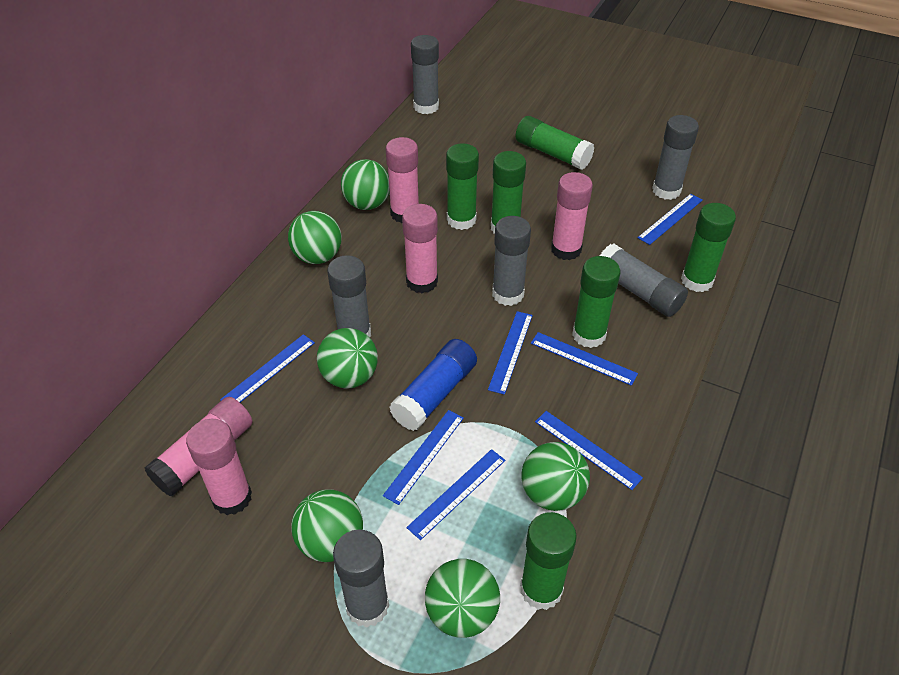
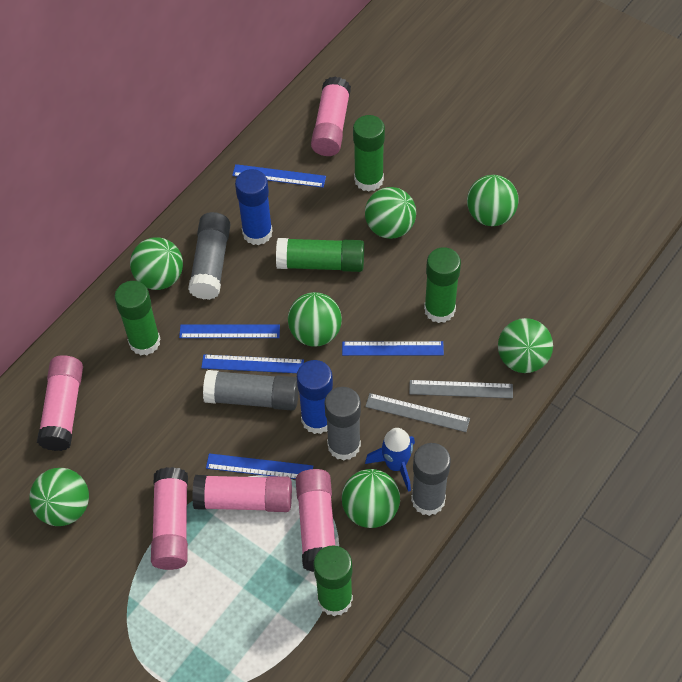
blue glue stick: [389,339,477,431] = 1 -> [235,169,273,245] [297,360,333,434] = 2
blue rocket: none = 0 -> [365,428,415,492] = 1
blue ruler: [220,334,315,402] [383,410,464,505] [406,449,505,540] [488,311,533,395] [531,332,638,386] [535,411,643,490] [638,194,703,245] = 7 -> [179,324,280,338] [201,354,304,373] [206,453,313,479] [232,164,326,188] [342,341,444,356] = 5
green ball: [288,211,342,264] [291,489,363,562] [317,328,378,389] [341,159,390,210] [425,559,500,638] [522,442,590,511] = 6 -> [29,468,89,526] [130,237,183,290] [288,292,342,347] [342,469,400,528] [365,187,416,239] [467,175,518,226] [498,318,553,373] = 7
green glue stick: [446,143,479,230] [491,151,526,234] [516,116,595,170] [520,512,577,610] [572,256,620,348] [681,203,736,292] = 6 -> [114,281,160,355] [276,238,364,272] [313,545,353,616] [353,115,385,192] [424,247,461,323] = 5
grey glue stick: [327,255,371,337] [333,529,389,628] [411,35,439,114] [492,216,531,306] [599,243,688,317] [652,115,699,200] = 6 -> [188,212,230,300] [203,370,299,410] [324,387,361,461] [411,443,451,516] = 4
grey ruler: none = 0 -> [365,393,470,432] [409,380,513,398] = 2

